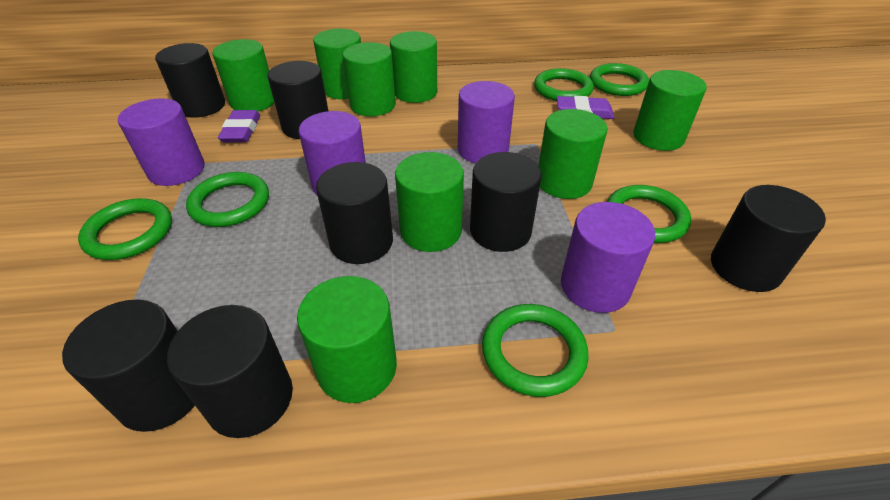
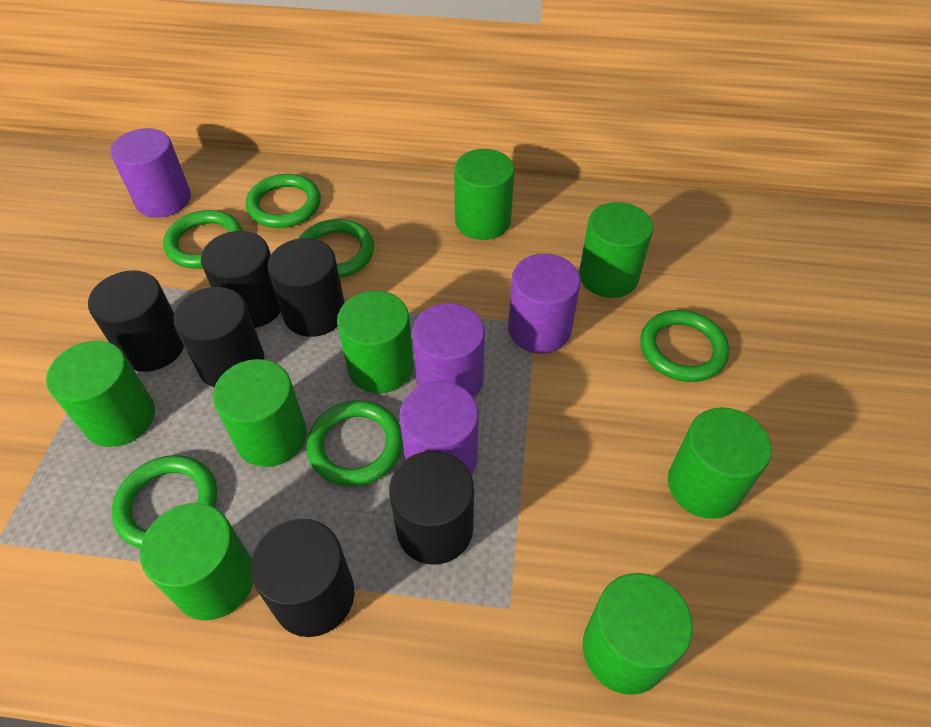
black cylinder: [62,299,195,432] [155,43,225,118] [167,305,293,438] [268,61,328,139] [316,162,393,264] [470,152,542,252] [711,185,826,292] = 7 -> [88,270,184,372] [174,287,265,388] [201,231,281,328] [250,519,355,637] [267,238,345,337] [389,451,474,565] = 6
purple eraser: [218,110,260,142] [557,96,614,119] = 2 -> none = 0

